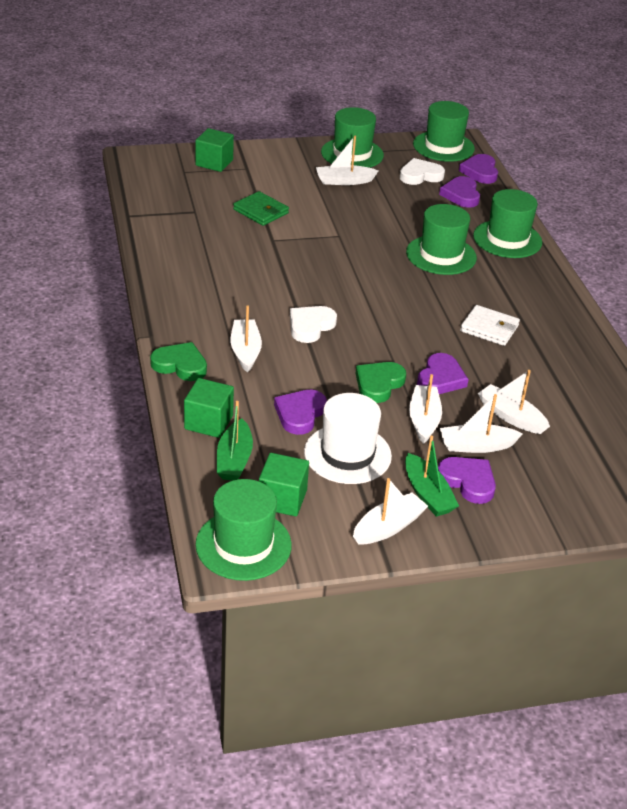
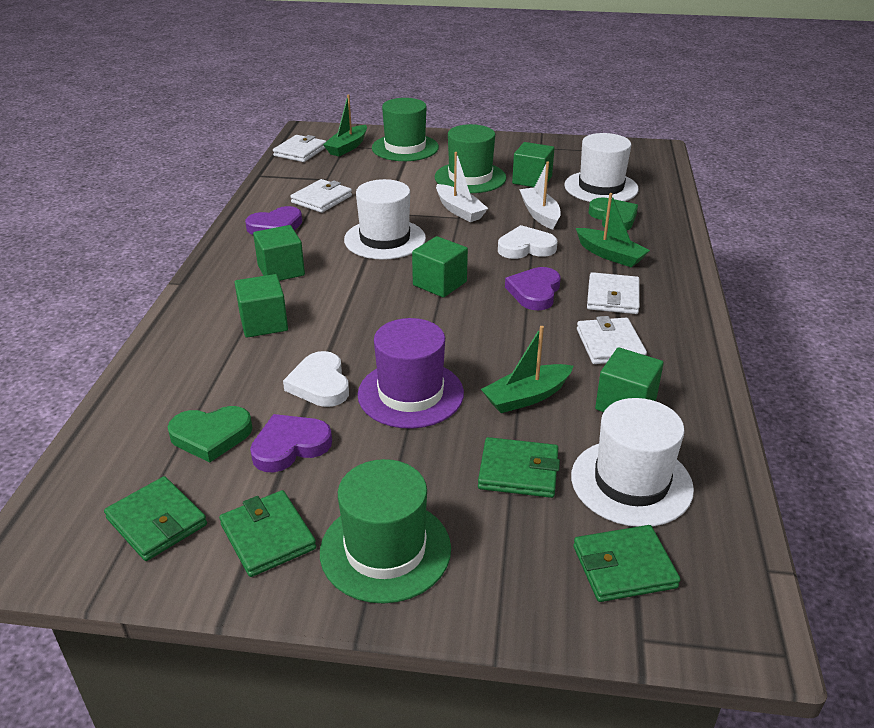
green boat: [217,401,253,481] [405,436,459,517] = 2 -> [323,94,367,156] [481,326,573,413] [576,193,650,267] = 3
green cube: [184,378,234,438] [195,128,234,172] [259,453,309,516] = 3 -> [234,274,288,338] [253,225,305,281] [412,236,468,298] [512,142,554,187] [595,347,664,412] = 5
green hat: [195,479,292,581] [321,107,384,168] [406,204,477,275] [413,101,475,162] [473,189,542,258] = 5 -> [320,459,451,604] [372,98,439,161] [435,124,506,193] = 3
green wallet: [233,191,289,226] = 1 -> [104,476,207,561] [219,490,316,577] [478,437,560,498] [573,525,681,602] = 4
purple hat: none = 0 -> [358,318,464,429] = 1
purple heart: [274,389,327,435] [417,353,469,394] [438,457,496,504] [439,176,480,208] [459,154,498,184] = 5 -> [245,206,302,235] [250,414,332,472] [505,267,561,310] = 3
white boat: [231,305,262,373] [316,136,378,185] [353,478,428,545] [409,374,442,444] [440,394,523,453] [478,370,550,434] = 6 -> [436,152,488,222] [519,161,561,230] = 2
white hat: [304,393,392,484] = 1 -> [344,179,426,260] [564,133,639,202] [571,398,694,527] = 3
white wallet: [460,305,520,346] = 1 -> [273,135,326,162] [290,179,352,213] [577,316,647,364] [587,272,640,314] = 4

